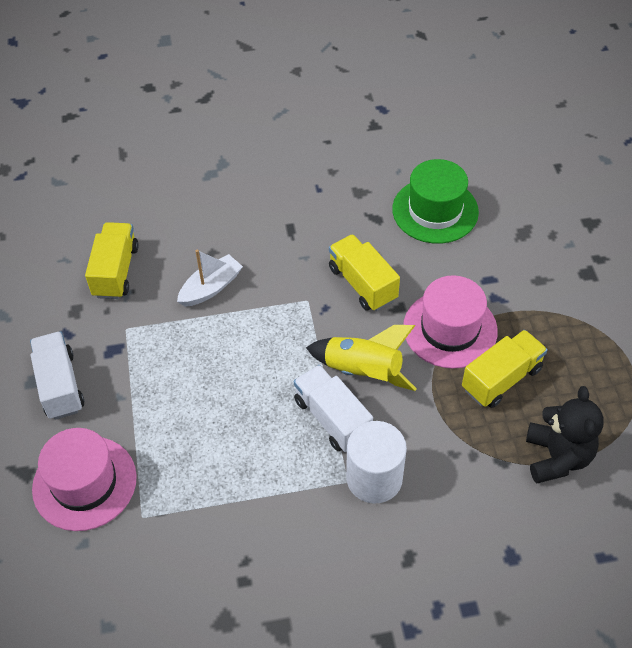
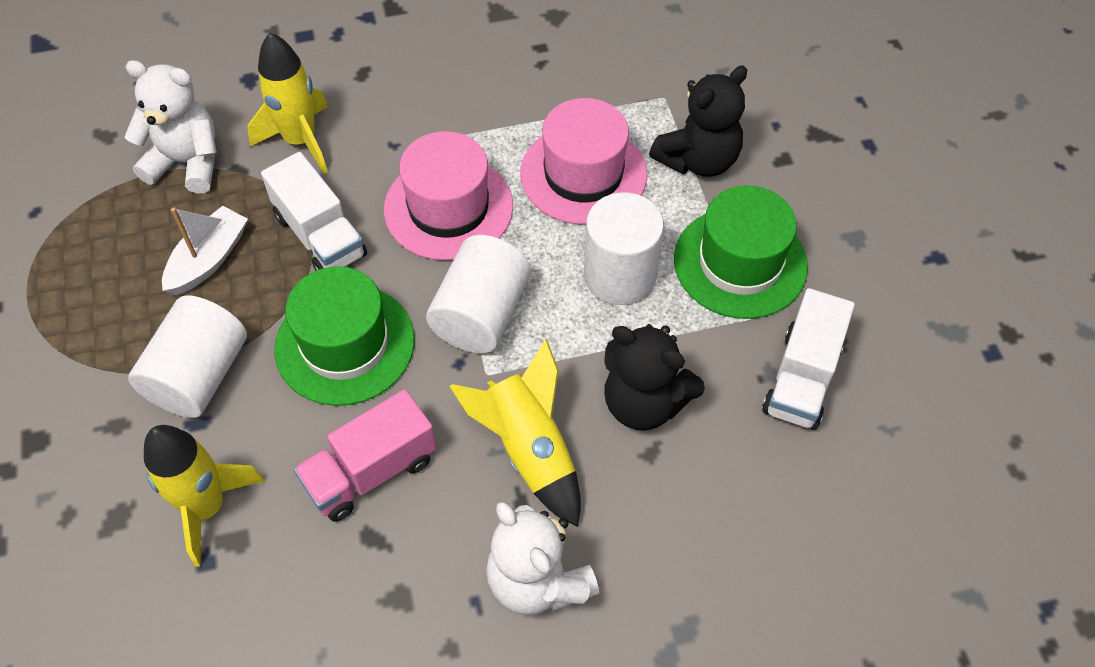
black teddy bear: [526,386,604,483] = 1 -> [604,324,705,430] [649,66,747,177] = 2
green hat: [392,159,479,244] = 1 -> [274,266,415,406] [674,186,808,319] = 2
pink truck: none = 0 -> [294,389,437,522] = 1
white cylinder: [346,421,407,504] = 1 -> [128,295,247,418] [426,235,531,354] [584,192,664,305] = 3
white teddy bear: none = 0 -> [124,60,217,194] [486,501,599,615] = 2
yellow rocket: [306,325,417,391] = 1 -> [144,425,265,567] [248,33,328,174] [450,339,581,527] = 3
yellow truck: [85,222,139,299] [329,234,400,311] [462,330,548,408] = 3 -> none = 0

